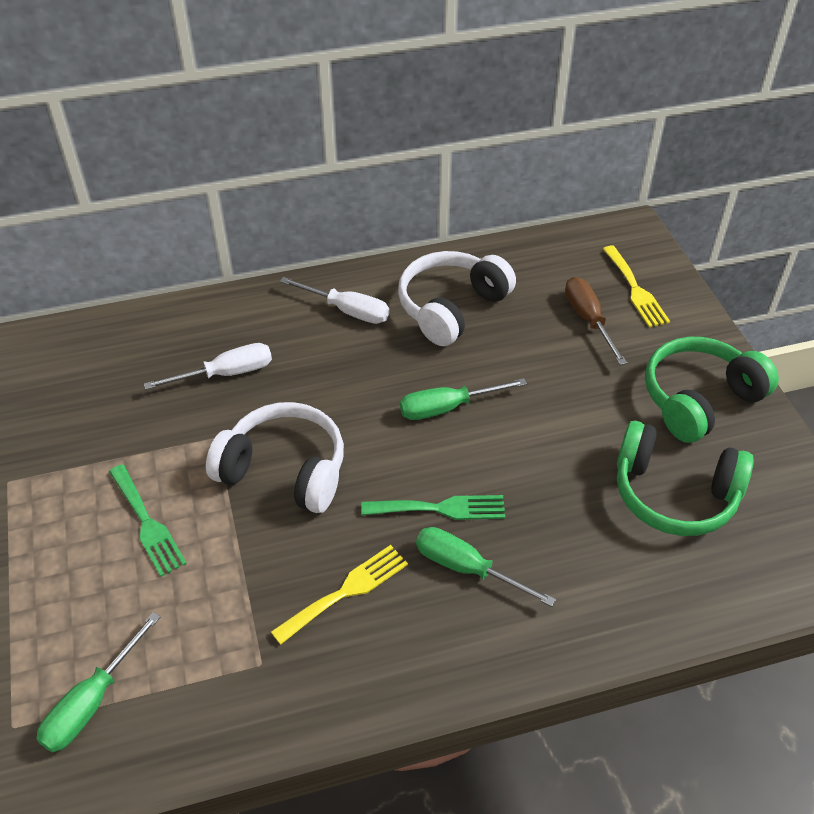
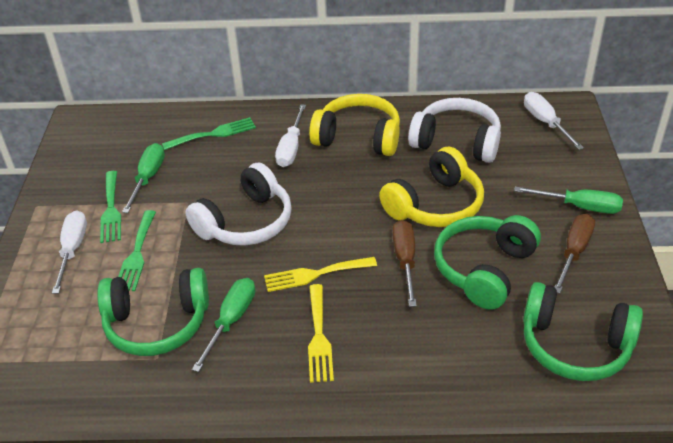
brown screwdriver: [565,277,627,365] = 1 -> [392,220,417,307] [555,214,595,294] = 2
green fork: [109,464,187,577] [361,495,505,520] = 2 -> [100,171,121,243] [118,210,156,291] [162,117,256,150] = 3
green headphones: [617,421,754,536] [645,337,779,443] = 2 -> [97,268,209,356] [434,215,541,310] [523,282,643,381] = 3
white screwdriver: [144,343,272,390] [280,277,389,324] = 2 -> [52,210,87,294] [275,104,306,167] [524,92,584,150] = 3
yellow headphones: none = 0 -> [309,94,400,156] [379,147,484,227] = 2

